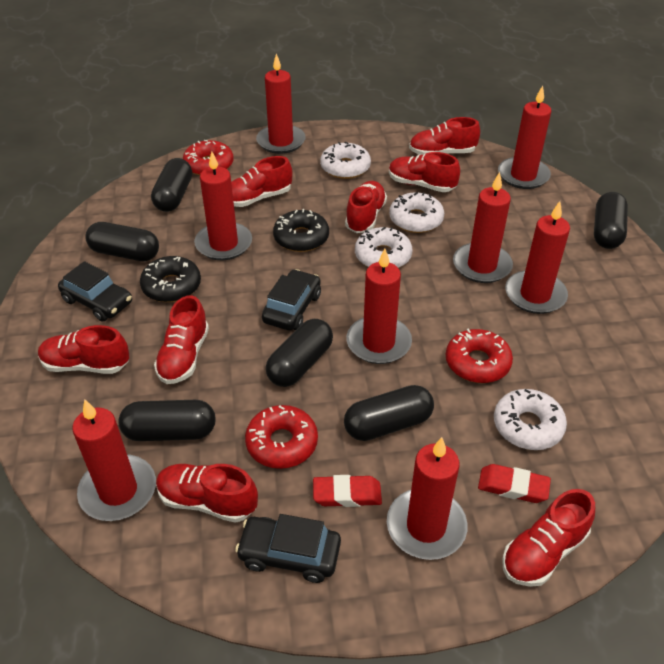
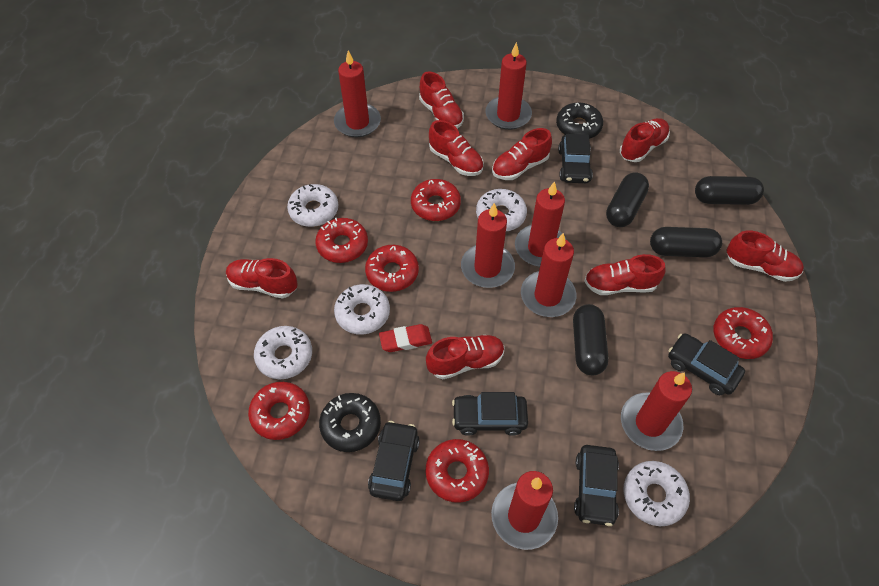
black capsule: [85,222,159,261] [119,400,216,441] [151,158,192,212] [266,319,333,387] [344,385,434,441] [594,192,628,249] = 6 -> [573,304,609,375] [606,172,649,227] [650,227,722,257] [695,176,764,205] = 4
black car: [58,261,132,322] [235,514,341,583] [262,269,321,330] = 3 -> [368,421,420,501] [452,392,528,436] [558,134,593,183] [574,445,619,526] [668,333,745,395] = 5
red candle: [72,399,156,521] [194,152,252,260] [256,53,306,154] [346,249,412,364] [387,437,467,560] [453,172,513,283] [498,86,551,189] [505,201,570,314] = 8 -> [334,50,381,137] [461,203,515,288] [485,42,532,130] [491,471,558,550] [515,181,566,267] [521,233,576,317] [621,371,692,451] = 7
red donut: [183,140,234,176] [245,405,318,469] [446,329,513,383] = 3 -> [248,382,310,440] [315,218,368,263] [365,245,419,292] [411,179,461,221] [425,439,489,503] [713,307,773,359] = 6
red eraser: [313,475,382,507] [478,464,551,503] = 2 -> [379,324,432,352] = 1
white donut: [320,142,371,179] [355,227,413,268] [389,192,444,233] [494,389,567,450] = 4 -> [254,326,312,379] [287,184,338,227] [334,284,390,334] [476,189,527,231] [623,461,690,526] = 5

